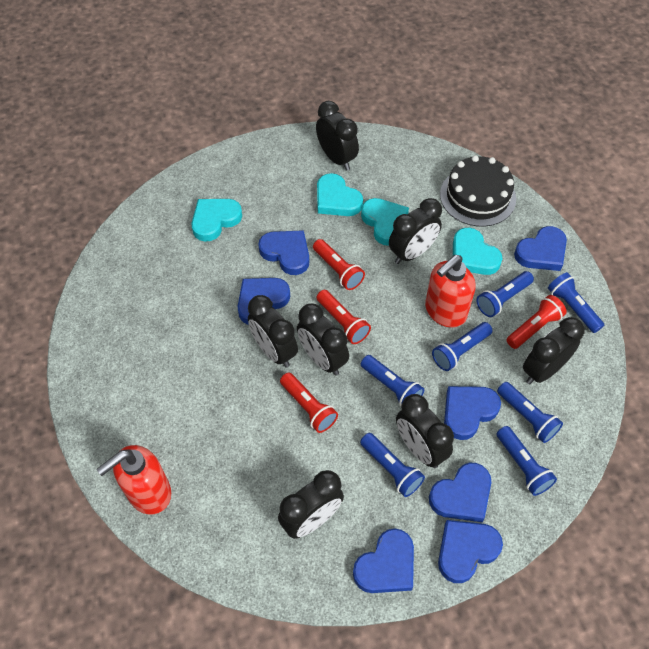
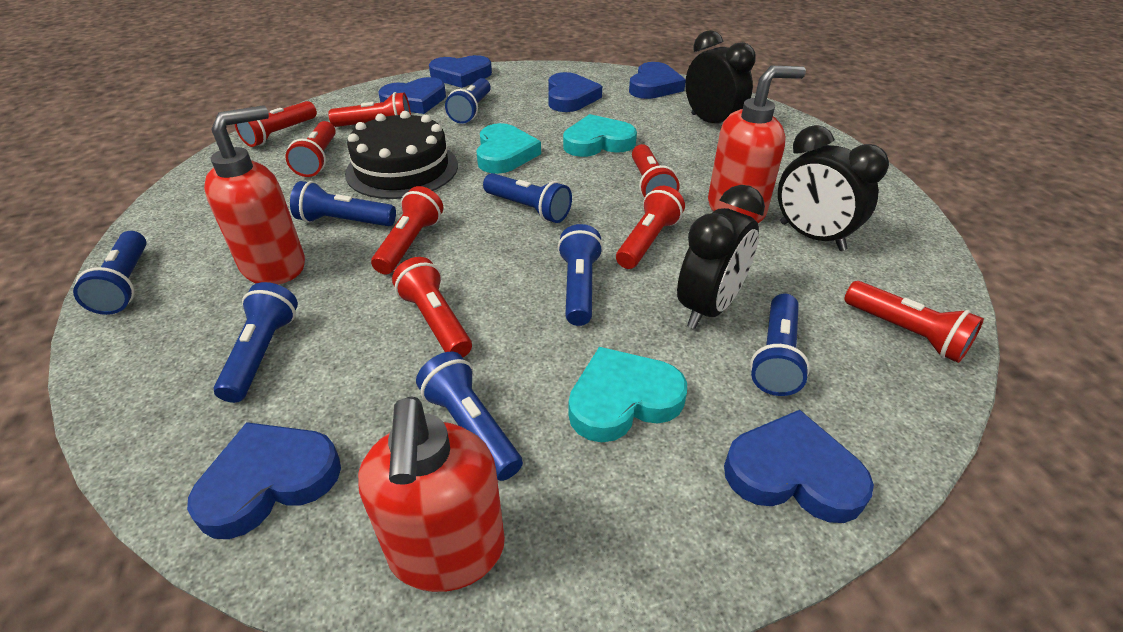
black clock: [248,295,298,367] [278,470,344,539] [297,303,349,375] [316,101,359,170] [389,198,442,264] [396,394,454,468] [523,317,584,384] = 7 -> [677,185,765,329] [685,30,756,124] [778,125,889,251] = 3
blue flashlight: [360,433,425,497] [361,355,424,406] [432,322,493,371] [476,271,534,317] [497,382,563,443] [497,426,557,496] [548,272,604,333] = 7 -> [73,231,146,315] [214,282,298,403] [290,181,396,226] [416,352,523,481] [445,78,491,124] [483,173,572,223] [558,224,603,326] [750,294,810,396] = 8
blue heart: [238,278,290,325] [258,230,309,275] [353,528,414,593] [429,463,491,522] [438,520,503,583] [444,386,501,440] [514,226,567,271] = 7 -> [187,422,341,539] [378,77,446,114] [429,55,492,88] [548,72,602,112] [629,62,686,99] [724,410,874,523] = 6
red flashlight: [280,373,338,433] [313,239,365,290] [316,290,371,344] [507,295,567,349] = 4 -> [235,101,317,147] [285,121,336,177] [328,92,411,127] [371,186,443,274] [392,257,472,357] [616,186,685,269] [632,144,679,198] [844,281,984,363] = 8
red soap dispenser: [96,445,171,514] [425,255,476,328] = 2 -> [204,105,305,284] [358,396,505,592] [708,66,806,223] = 3
turquoise heart: [192,199,242,242] [317,173,363,216] [361,198,409,246] [453,228,503,275] = 4 -> [476,123,541,174] [563,114,637,157] [568,347,687,442] = 3

